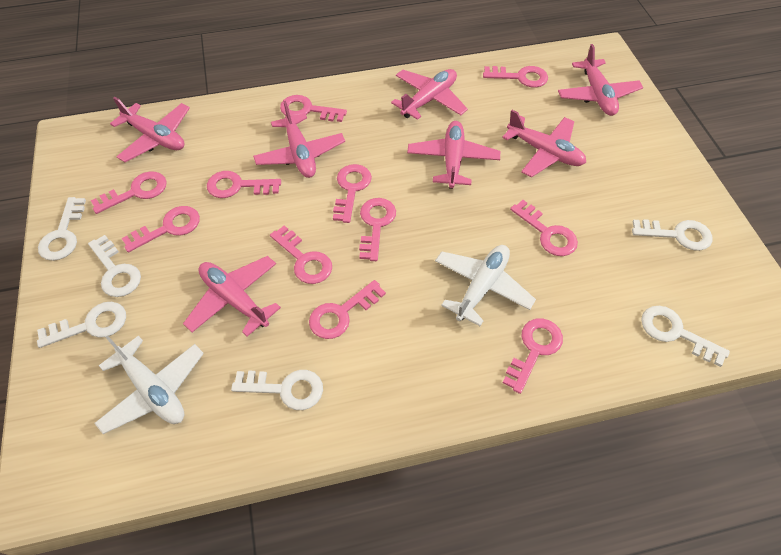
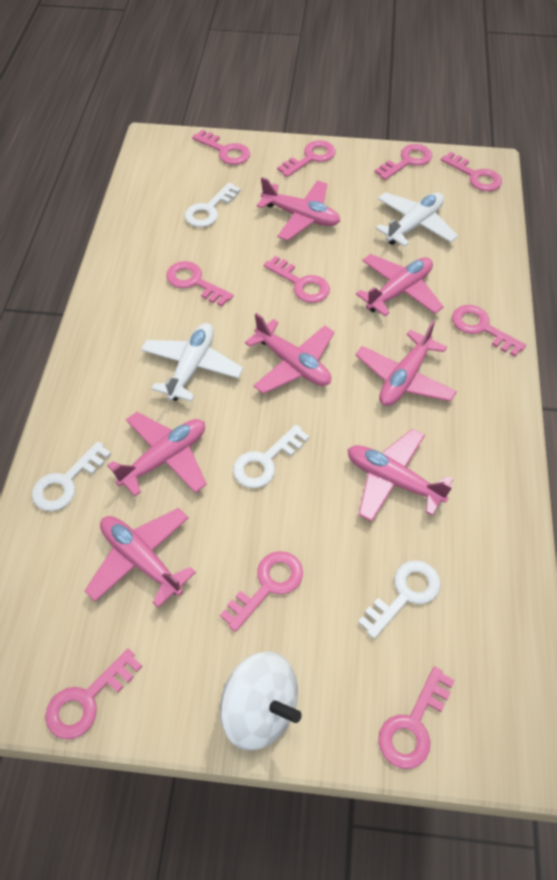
pink key: [91,171,167,214] [122,206,200,252] [207,171,281,198] [270,226,332,284] [280,95,347,122] [309,280,386,339] [333,164,372,223] [359,198,396,261] [483,66,548,88] [503,318,563,394] [510,200,578,256] = 11 -> [45,649,143,739] [166,261,233,306] [192,130,250,165] [220,551,303,632] [264,256,330,303] [277,140,336,177] [374,144,432,180] [378,666,455,769] [441,152,502,191] [452,305,526,357] = 10
white key: [37,302,126,348] [38,197,86,261] [88,235,141,297] [231,370,323,410] [632,219,713,251] [641,306,730,367] = 6 -> [32,441,111,511] [184,183,241,227] [233,425,309,488] [358,560,441,639] = 4
white spinning top: none = 0 -> [220,652,302,750] = 1

